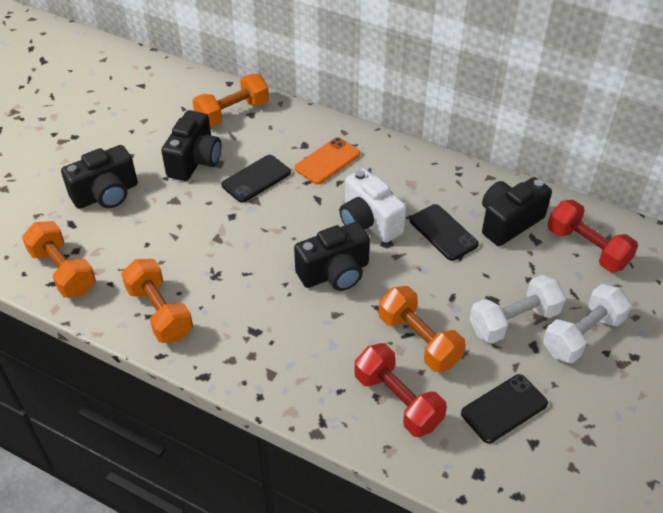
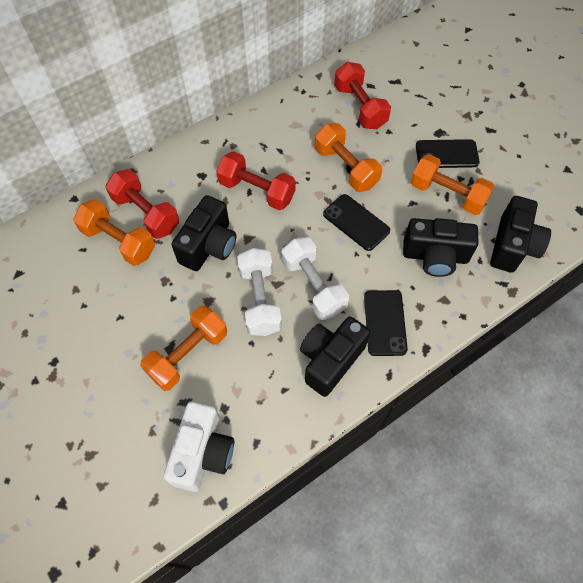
orange phone: [295,137,360,185] = 1 -> none = 0
red dumbbell: [354,343,447,437] [547,200,638,272] = 2 -> [105,169,179,239] [216,151,296,210] [334,62,391,129] = 3

